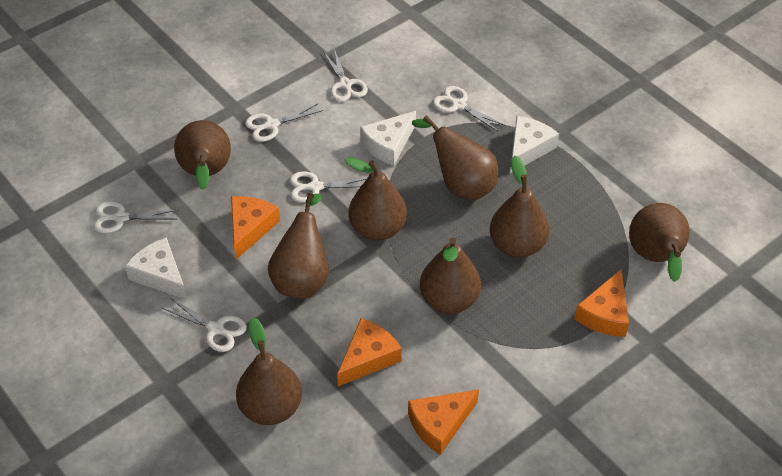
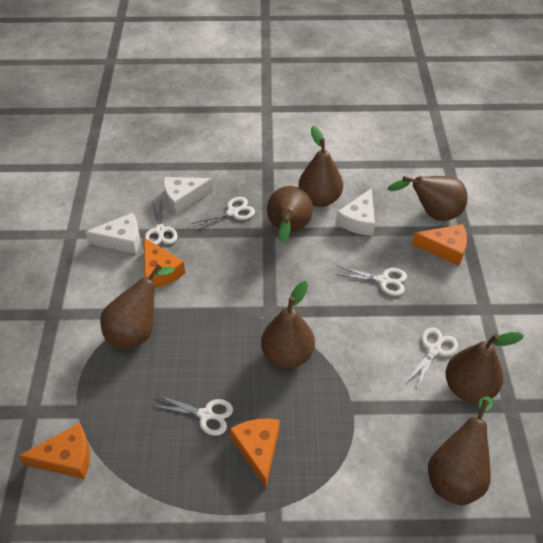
brown pear: [174,120,231,190] [236,317,302,425] [268,193,329,298] [345,157,407,241] [412,115,498,200] [420,238,481,314] [490,155,549,258] [629,203,690,282] = 8 -> [100,264,175,349] [261,281,315,368] [267,186,313,243] [298,126,343,207] [387,176,468,221] [428,396,493,505] [445,332,524,403] = 7
white scissors: [94,201,178,233] [162,298,247,352] [245,104,323,142] [290,171,367,202] [324,49,368,102] [433,86,505,131] = 6 -> [145,201,177,245] [154,395,233,436] [190,197,255,231] [336,266,407,296] [405,327,458,388] = 5

